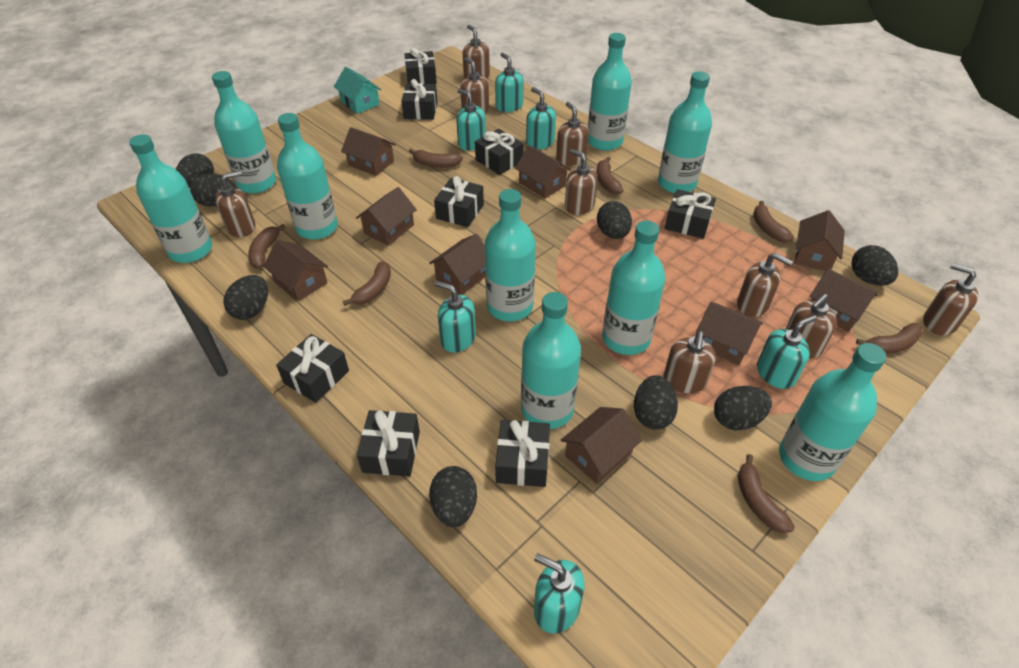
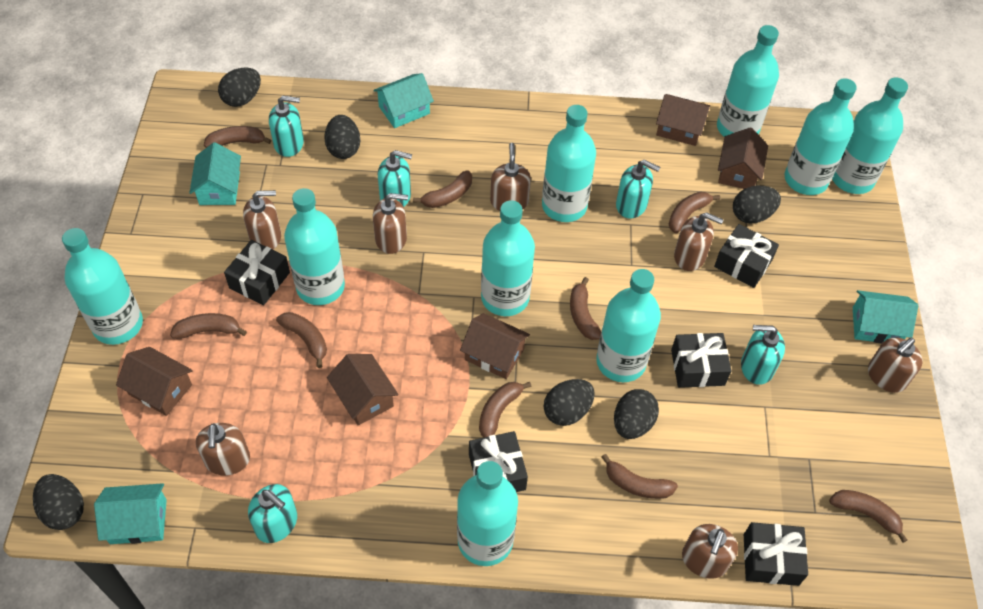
black egg: [176,153,214,188] [190,173,235,206] [223,275,268,320] [429,466,477,527] [597,201,632,239] [634,375,678,430] [714,386,772,430] [851,245,898,286] = 8 -> [33,474,84,530] [218,67,261,107] [324,115,360,159] [544,379,595,426] [614,389,659,439] [733,185,781,224] = 6
black gift: [276,334,349,403] [357,410,420,476] [401,79,437,120] [405,48,437,84] [434,176,484,227] [475,129,523,175] [495,420,550,487] [665,189,716,239] = 8 -> [224,240,290,305] [469,431,528,492] [671,333,731,388] [714,224,779,288] [744,522,808,586] = 5
brown banana: [248,224,286,269] [343,261,391,306] [409,149,463,168] [597,157,624,195] [738,454,795,533] [753,201,794,243] [856,323,923,354] = 7 -> [170,313,247,339] [204,126,271,148] [276,312,327,368] [413,170,472,208] [479,382,532,437] [570,277,601,340] [601,454,678,499] [669,192,720,234] [829,490,907,543] = 9
brown house: [263,240,329,301] [341,127,396,176] [356,187,417,246] [429,234,485,295] [515,145,571,199] [561,407,642,484] [696,302,763,365] [794,210,845,271] [810,268,877,332] = 9 -> [116,347,193,416] [327,354,398,425] [460,313,530,379] [656,94,710,146] [718,127,768,189] = 5
brown soap dispenser: [215,171,255,237] [460,57,489,114] [462,25,490,79] [556,102,589,166] [565,149,598,215] [664,331,716,393] [737,253,793,317] [786,294,837,358] [923,263,978,336] = 9 -> [196,423,250,475] [243,190,281,250] [373,193,408,254] [490,143,531,211] [674,212,724,271] [682,524,738,579] [868,338,923,393] = 7
turquoise house: [334,67,381,114] = 1 -> [94,483,167,544] [190,142,241,205] [373,73,434,128] [853,290,918,344] = 4
turquoise soap dispenser: [435,281,476,353] [456,89,486,151] [495,53,524,112] [526,87,556,150] [534,553,585,634] [757,315,817,389] = 6 -> [248,484,297,543] [269,95,304,157] [378,150,412,207] [616,160,660,219] [741,325,785,385] = 5

